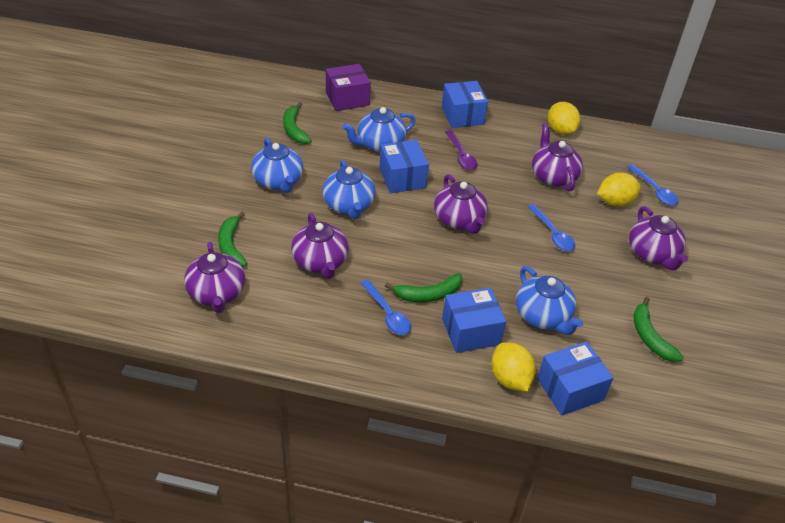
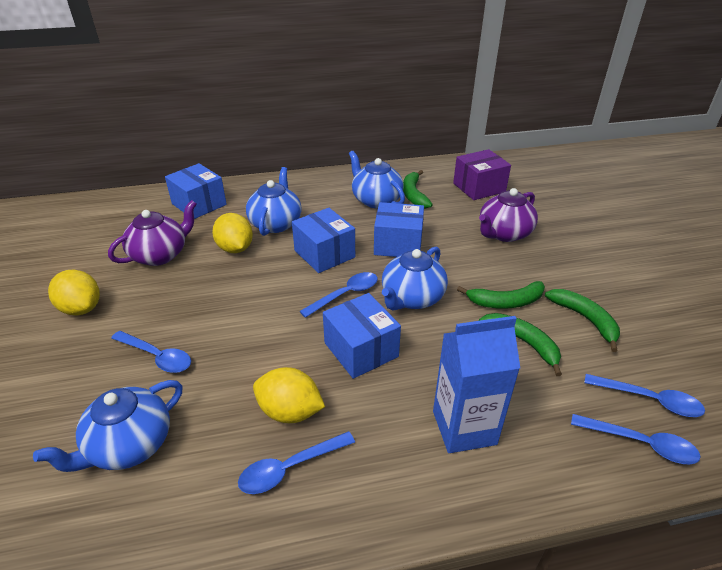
blue carton: none = 0 -> [433,316,520,453] = 1
blue spoon: [360,279,411,335] [527,204,575,251] [627,164,679,206] = 3 -> [111,331,191,373] [238,431,355,494] [300,272,378,318] [571,414,701,464] [584,374,705,417] = 5
purple spoon: [445,130,478,170] = 1 -> none = 0
purple teapot: [184,242,245,313] [291,213,349,279] [434,174,488,234] [532,123,583,191] [629,206,688,270] = 5 -> [108,200,196,266] [479,188,538,242] = 2

